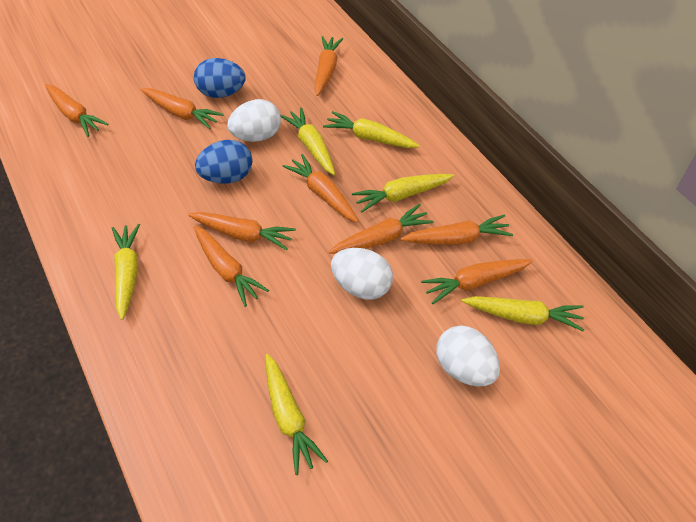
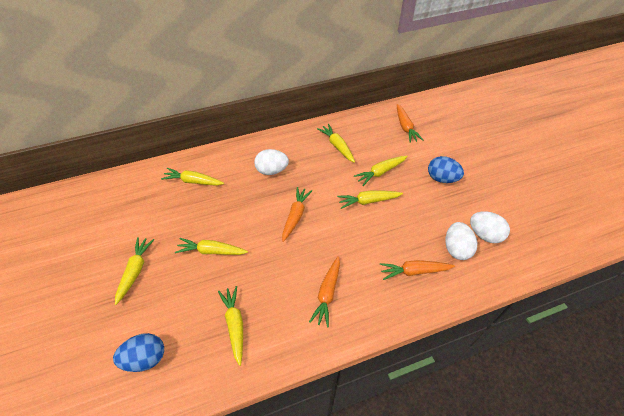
orange carrot: [45,84,108,137] [140,88,224,129] [188,212,296,250] [194,226,269,307] [282,154,358,222] [314,36,343,96] [329,204,434,254] [400,214,513,245] [421,259,533,304] = 9 -> [282,187,312,242] [309,256,340,328] [380,260,455,280] [397,104,423,143] = 4
yellow carrot: [112,224,140,320] [265,354,328,475] [281,108,335,175] [323,111,420,148] [352,174,454,213] [462,296,584,331] = 6 -> [115,237,154,305] [161,168,224,186] [175,238,248,255] [218,286,243,366] [317,124,355,163] [337,190,403,209] [354,156,408,186] = 7

